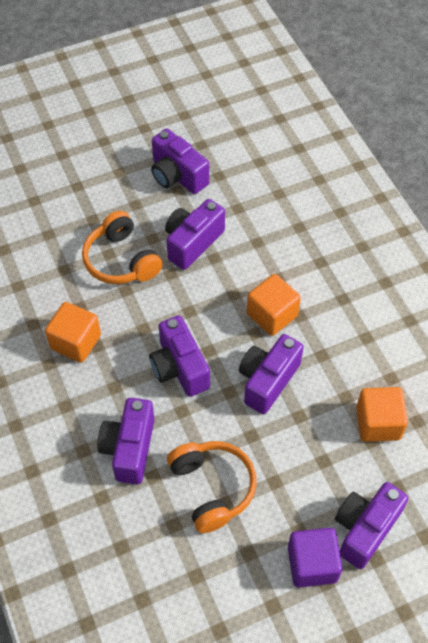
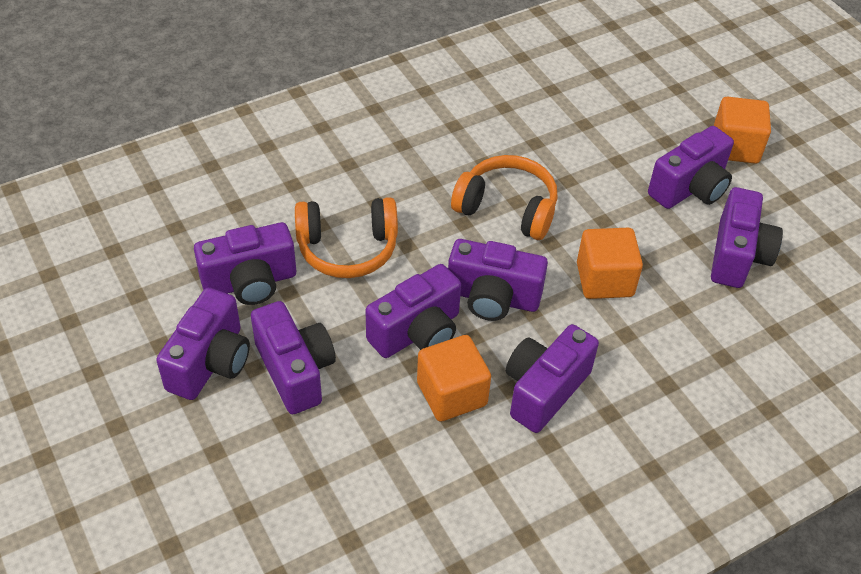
purple camera: [97,398,155,484] [149,316,210,397] [151,129,209,194] [165,199,225,270] [239,334,304,414] [335,482,408,569] = 6 -> [156,288,250,400] [194,222,296,305] [251,301,336,414] [365,264,461,358] [448,239,548,321] [506,324,599,433] [648,126,734,209] [711,187,783,288] = 8
purple cube: [288,528,343,587] = 1 -> none = 0

